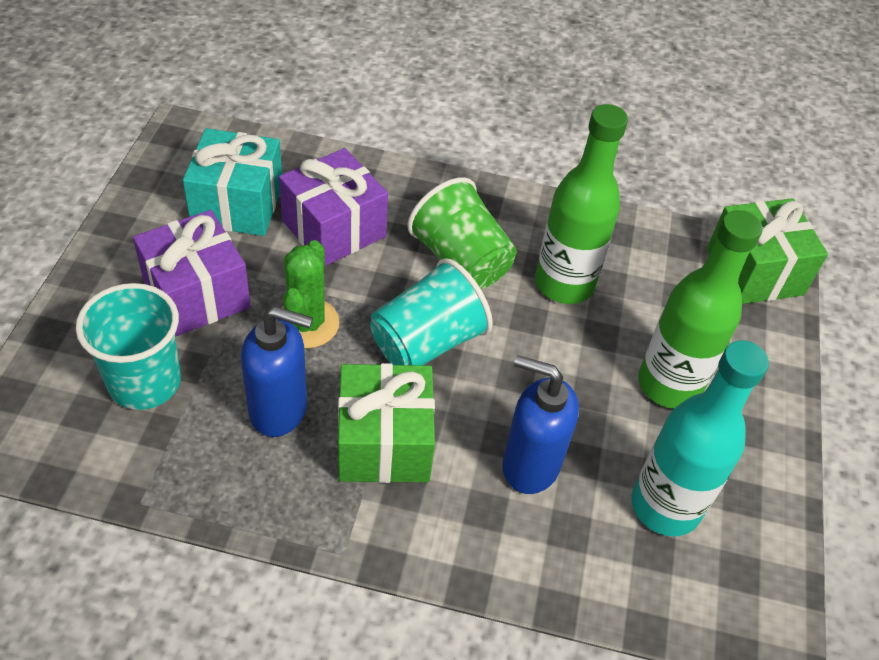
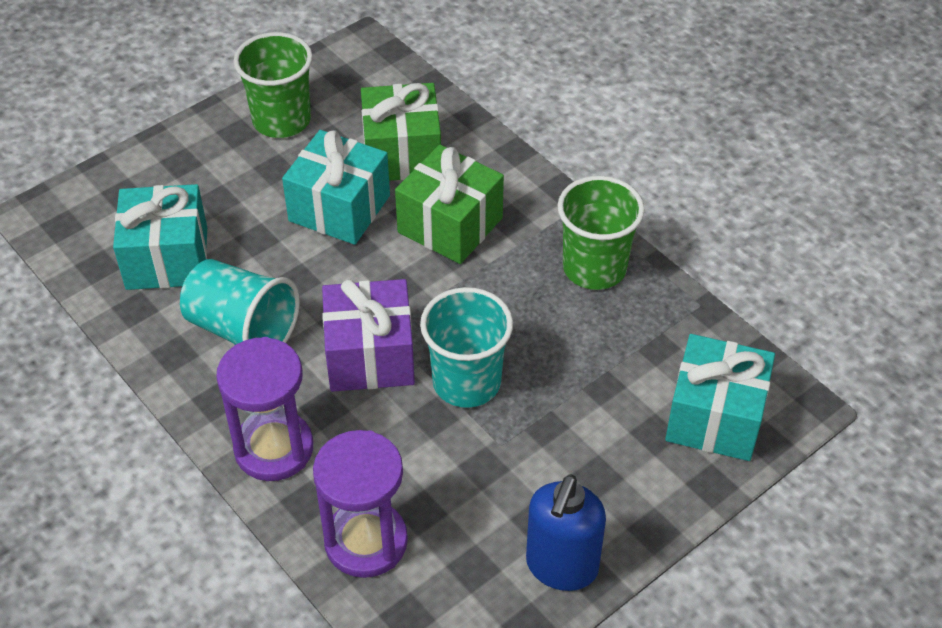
blue soap dispenser: [241,306,313,437] [502,355,579,494] = 2 -> [526,475,606,591] = 1
green bottle: [535,104,628,304] [638,210,763,409] = 2 -> none = 0
green cactus: [281,240,340,349] = 1 -> none = 0
green cup: [407,177,517,289] = 1 -> [234,32,313,138] [558,176,645,290] = 2
purple gift: [133,210,251,337] [279,148,388,266] = 2 -> [322,279,415,392] = 1
purple hourglass: none = 0 -> [216,337,313,481] [313,430,408,578] = 2
turquoise bottle: [632,340,769,537] = 1 -> none = 0
turquoise gift: [183,128,282,236] = 1 -> [113,184,207,290] [282,130,390,245] [665,334,775,461] = 3

